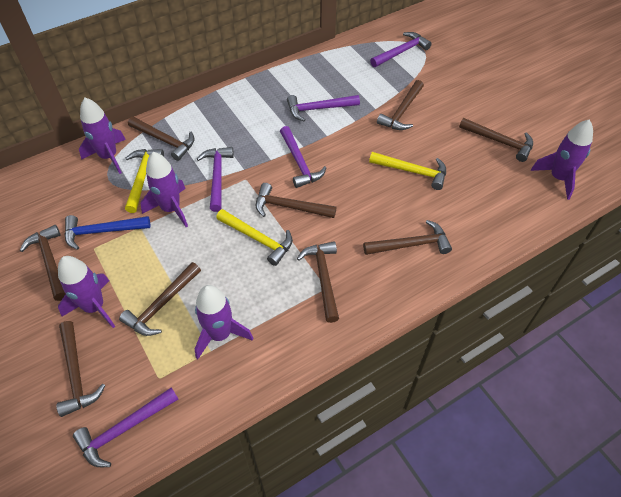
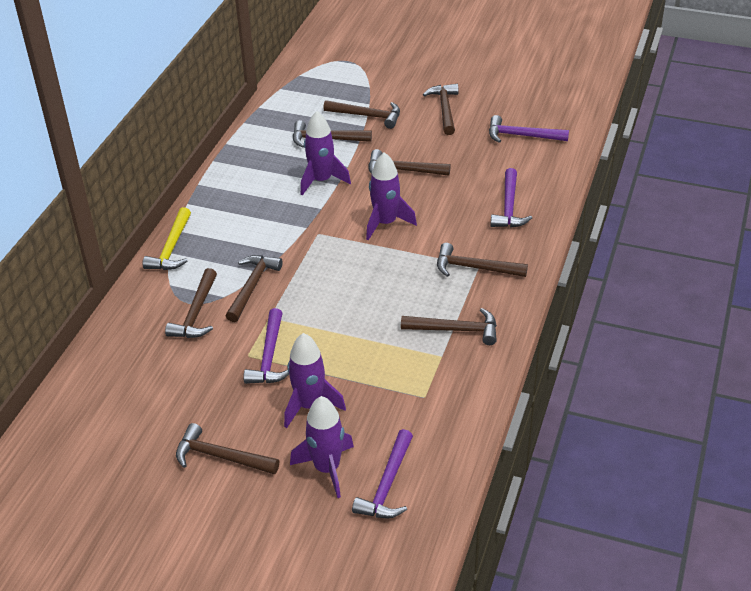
blue hammer: [65,215,150,250] = 1 -> none = 0
purple hammer: [73,387,179,467] [197,147,234,212] [280,126,326,188] [287,95,360,121] [370,32,432,67] = 5 -> [244,308,289,384] [352,429,413,518] [489,115,569,143] [490,168,532,228] = 4
purple rocket: [58,256,115,328] [79,98,126,174] [141,152,188,227] [195,285,253,360] [531,120,593,200] = 5 -> [284,333,346,428] [290,396,354,498] [301,111,351,196] [366,152,417,240] = 4
yellow hammer: [125,149,164,213] [216,209,293,266] [369,152,446,190] = 3 -> [143,207,191,270] = 1

